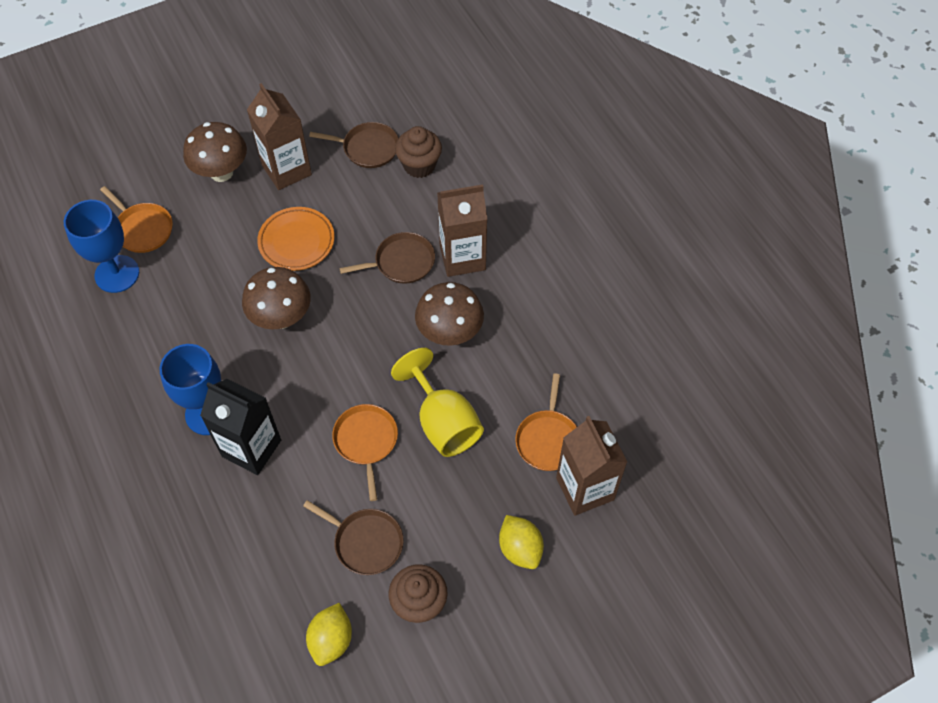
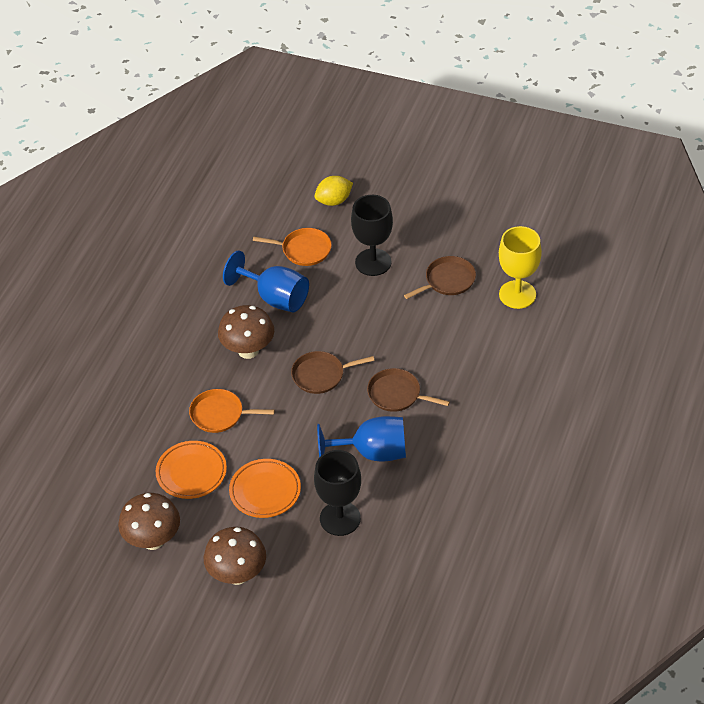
black carton: [200,379,281,475] = 1 -> none = 0
black goblet: none = 0 -> [314,450,361,536] [351,195,393,276] = 2
brown carton: [247,83,312,190] [437,184,487,277] [556,416,627,516] = 3 -> none = 0
brown cupcake: [389,564,447,623] [395,126,442,178] = 2 -> none = 0
orange pan: [100,186,173,253] [332,404,398,501] [515,373,577,471] = 3 -> [189,389,275,433] [253,228,332,266] = 2
orange plate: [257,207,335,271] = 1 -> [156,441,227,499] [229,459,301,518] = 2
yellow lemon: [306,603,352,666] [499,515,544,569] = 2 -> [315,176,353,206] = 1

